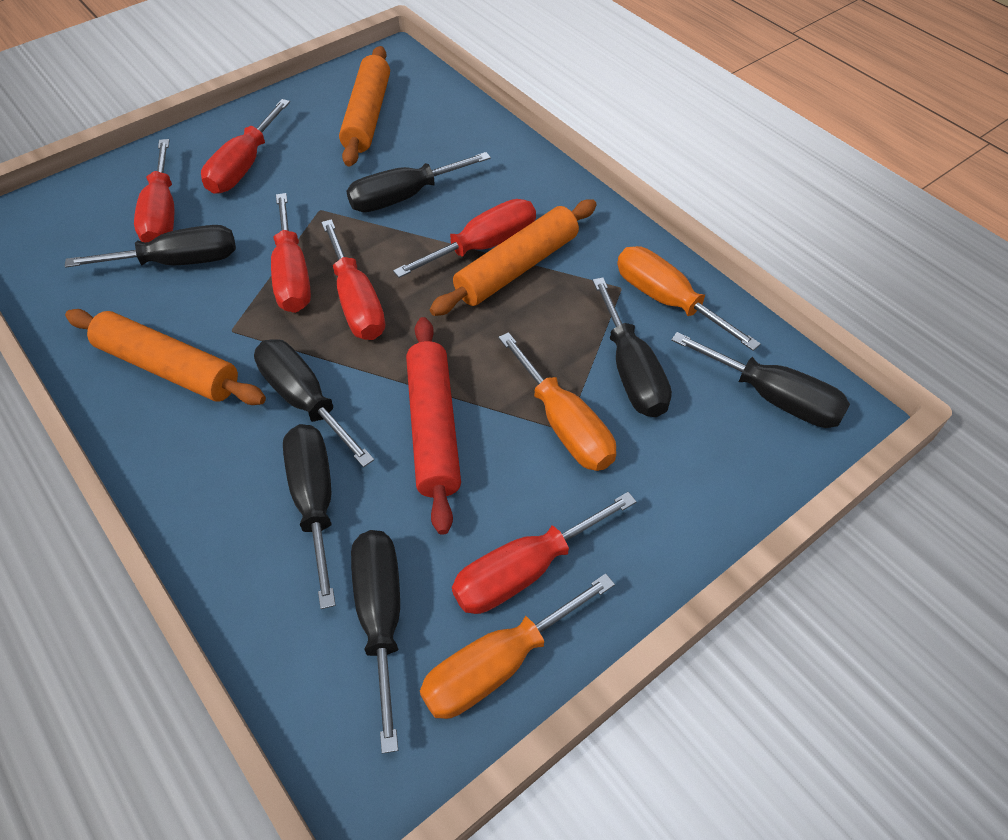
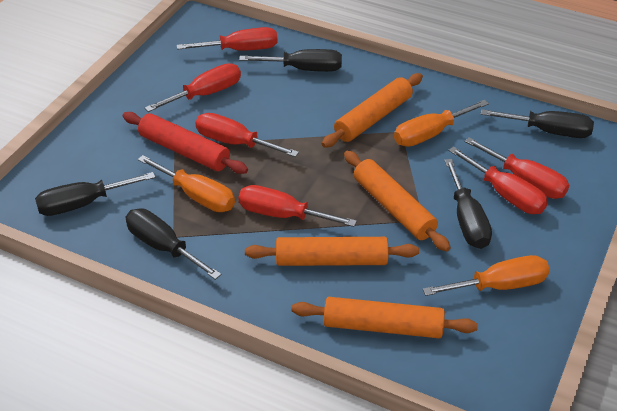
black screwdriver: [65,225,236,268] [254,339,374,467] [283,424,336,609] [346,152,491,212] [351,530,400,754] [592,277,672,417] [671,332,850,428] = 7 -> [35,172,155,216] [126,208,221,280] [239,49,342,72] [444,159,492,249] [481,109,594,138] = 5
orange rolling pin: [65,309,266,405] [339,46,390,166] [430,199,597,316] = 3 -> [245,237,419,266] [292,297,478,338] [322,73,423,148] [344,151,451,252] = 4

